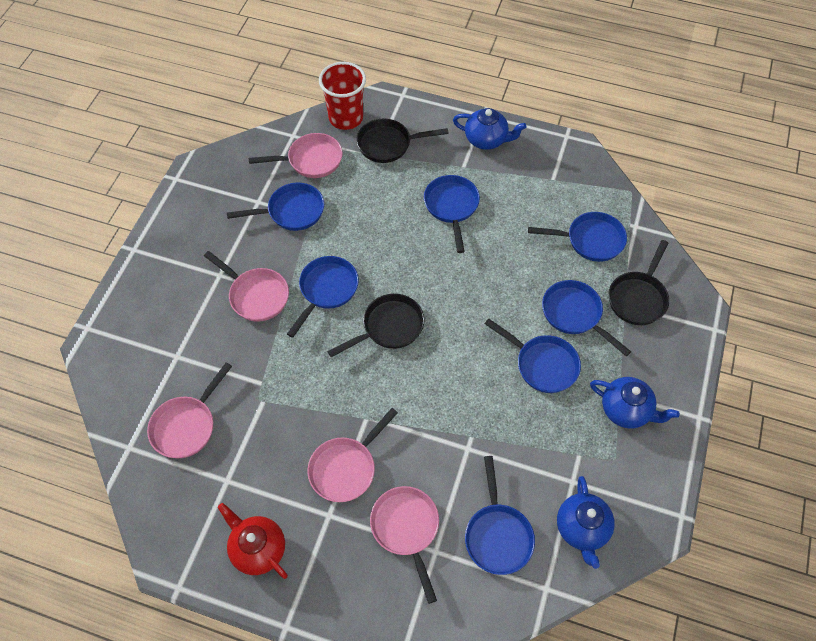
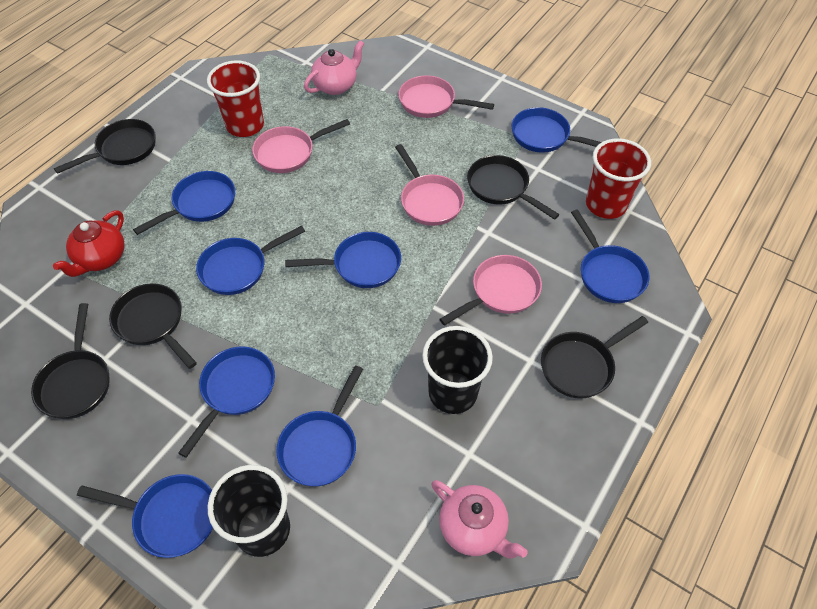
black cup: none = 0 -> [208,465,290,557] [422,326,493,414] = 2
black pan: [327,294,424,357] [357,119,449,163] [609,240,669,325] = 3 -> [31,303,110,419] [54,119,156,174] [109,283,197,369] [467,155,559,220] [541,316,648,399] = 5
blue pan: [227,183,324,231] [287,256,359,338] [424,175,480,253] [465,456,535,575] [485,318,581,393] [528,212,627,262] [542,280,631,356] = 7 -> [77,474,213,558] [133,171,235,235] [178,347,275,458] [196,225,305,295] [276,365,363,486] [285,232,401,288] [511,107,601,153] [571,209,650,303] = 8
blue teapot: [453,108,526,150] [557,476,615,569] [590,377,680,429] = 3 -> none = 0
pink pan: [147,362,232,458] [204,251,289,322] [249,133,343,178] [308,408,398,502] [370,486,439,604] = 5 -> [252,119,350,173] [395,144,464,226] [398,75,494,118] [439,255,542,326] = 4
pink teapot: none = 0 -> [304,40,365,95] [431,480,528,558] = 2
red cup: [319,62,366,130] = 1 -> [207,60,264,137] [586,138,651,219] = 2

